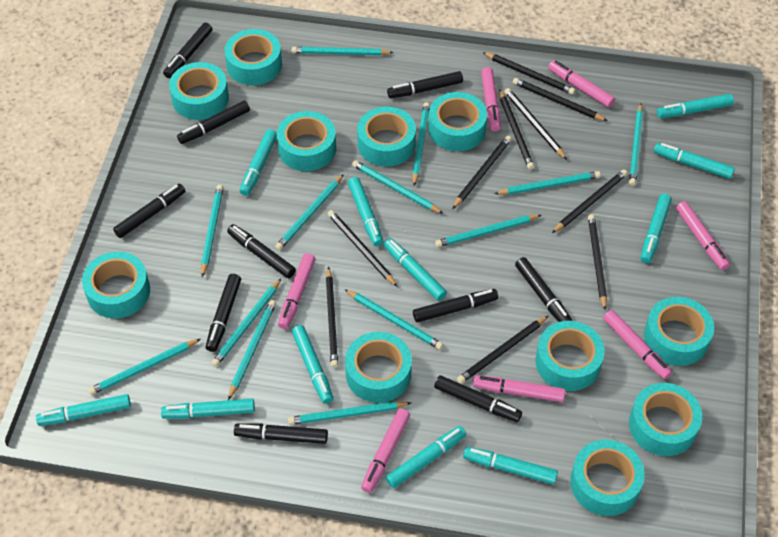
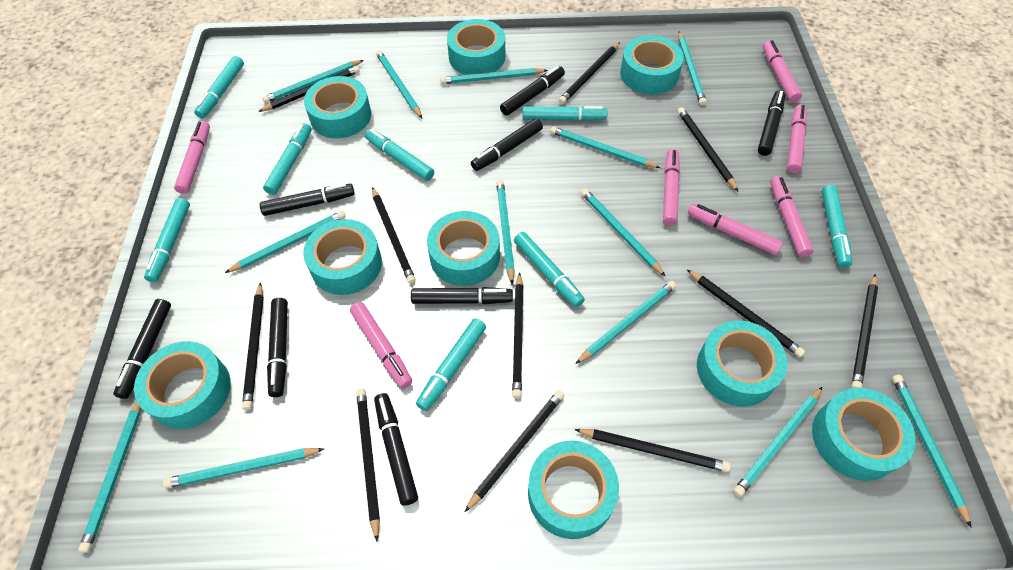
black marker: [113,184,185,238] [163,23,212,78] [177,101,250,144] [206,274,241,352] [227,224,296,278] [234,424,328,444] [387,71,463,98] [413,289,498,322] [434,375,522,422] [515,257,572,322] = 10 -> [113,299,171,399] [259,183,355,216] [267,298,288,397] [374,393,418,506] [411,287,513,304] [471,118,543,171] [500,66,565,116] [758,90,785,156] = 8
black pencil: [326,267,338,368] [328,210,398,287] [452,136,512,209] [457,316,548,384] [482,52,575,94] [499,89,534,170] [504,88,567,160] [513,78,608,121] [552,170,628,233] [588,214,607,310] = 10 -> [242,282,264,410] [258,66,360,112] [356,388,380,541] [372,187,416,284] [465,390,564,512] [512,272,523,399] [559,42,620,104] [574,429,731,472] [677,107,738,191] [687,269,805,357] [851,274,878,388] = 11
turquoise marker: [36,394,131,426] [161,399,255,419] [240,129,277,196] [292,325,333,404] [348,177,383,246] [384,238,447,301] [386,426,467,488] [463,447,558,485] [641,194,672,263] [654,143,735,179] [657,94,734,118] = 11 -> [144,198,190,282] [194,56,244,118] [263,123,312,195] [365,129,434,181] [416,318,486,411] [514,232,585,307] [523,106,608,121] [822,185,853,268] = 8
turquoise tape: [82,251,150,318] [169,62,229,120] [224,29,282,85] [277,111,336,171] [345,332,412,403] [357,107,416,167] [428,92,487,151] [535,321,605,391] [570,440,645,516] [629,383,702,456] [644,297,714,366] = 11 -> [134,341,231,429] [303,219,382,295] [304,76,371,138] [427,211,500,286] [447,19,505,75] [528,441,619,539] [620,35,684,94] [697,320,787,407] [812,388,916,481] = 9

